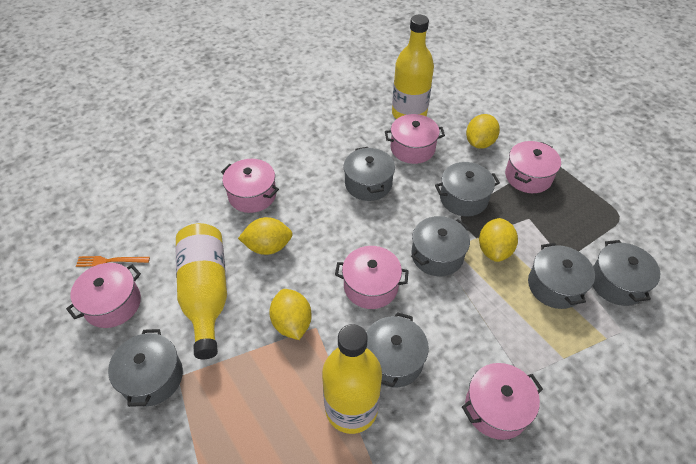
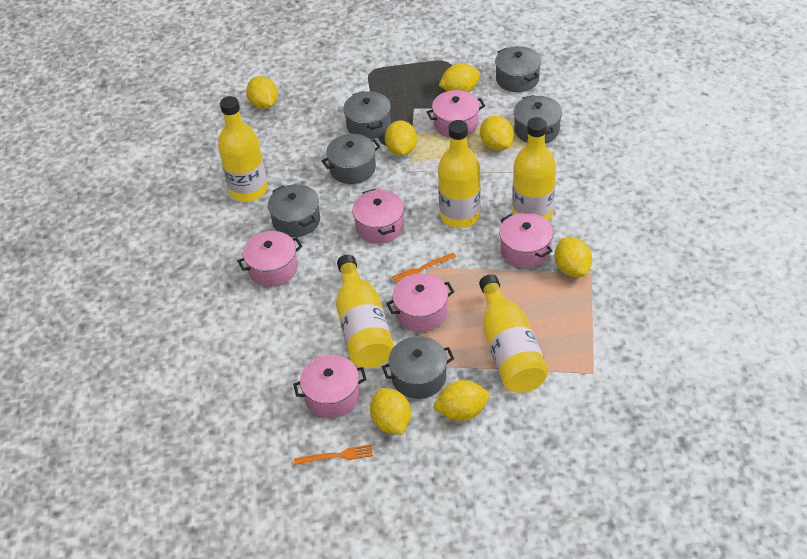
grey pot: [108,329,183,407] [344,147,395,201] [366,312,429,388] [411,216,470,276] [435,162,500,216] [528,243,595,309] [593,240,660,306] = 7 -> [268,184,320,237] [322,134,380,184] [343,91,391,139] [382,336,454,399] [495,46,541,92] [514,95,562,143] = 6
orange fork: [76,256,150,267] = 1 -> [294,445,373,465] [392,252,456,284] = 2
yellow bottle: [176,223,227,359] [322,324,382,434] [392,15,434,119] = 3 -> [218,96,268,202] [336,255,394,368] [438,120,481,228] [479,274,548,393] [512,117,556,221] = 5
yellow lemon: [238,217,293,255] [269,289,312,340] [466,114,500,149] [479,218,518,262] = 4 -> [246,76,278,109] [370,388,411,434] [385,120,417,156] [433,380,489,421] [439,63,480,92] [480,116,514,151] [555,237,592,277] = 7

